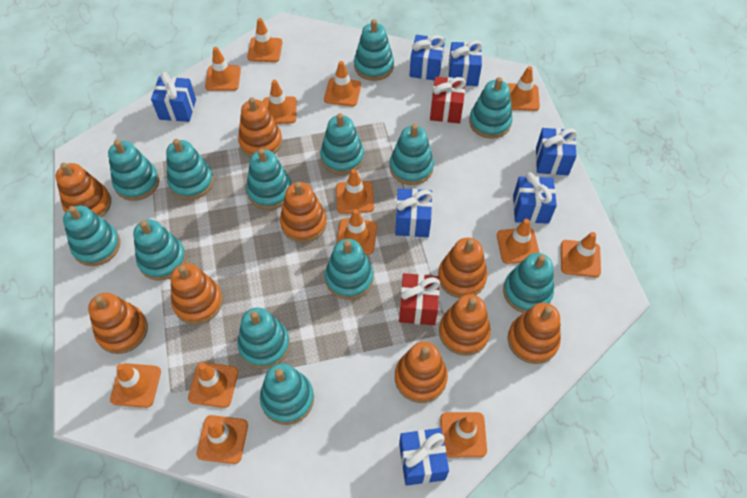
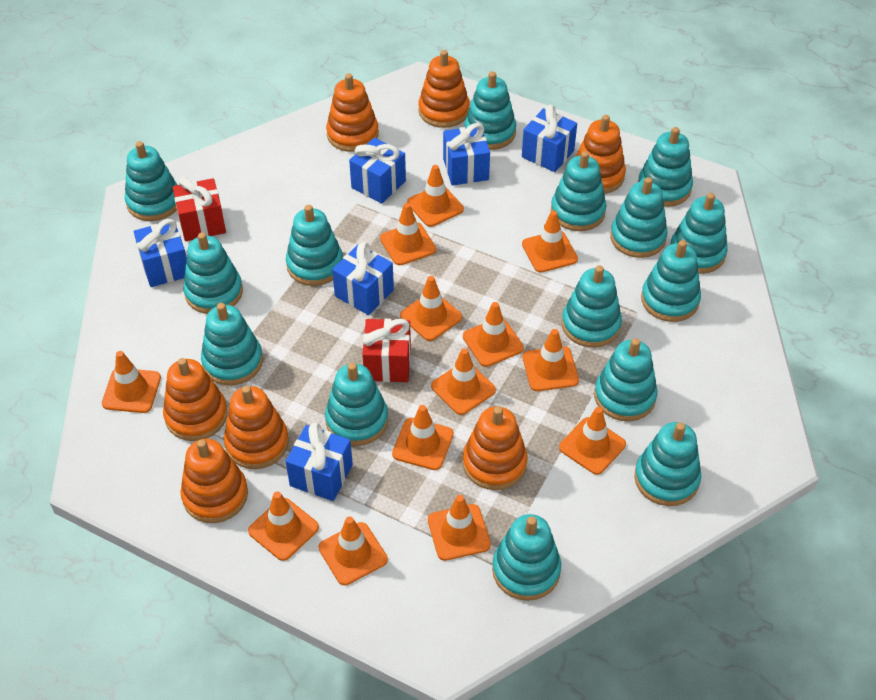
blue gift: [151,72,196,122] [395,188,433,237] [399,428,449,486] [409,35,445,80] [448,40,482,86] [513,172,557,224] [536,128,577,175] = 7 -> [134,219,187,287] [286,422,353,501] [332,242,394,315] [349,138,406,204] [443,123,490,186] [522,105,577,172] = 6
orange stacking toy: [55,163,111,218] [88,293,148,354] [171,263,223,324] [238,97,282,157] [280,182,327,243] [395,342,448,403] [438,238,487,298] [439,294,491,356] [507,303,561,364] = 9 -> [163,358,228,441] [180,439,248,523] [224,386,289,469] [326,73,379,152] [418,50,470,128] [463,407,527,490] [576,115,626,194] = 7
turquoise stacking toy: [63,205,120,266] [108,140,159,201] [133,220,186,280] [166,139,214,200] [237,308,290,369] [246,149,291,209] [260,363,314,425] [320,113,364,175] [325,239,374,300] [354,19,394,81] [389,124,434,185] [469,77,513,139] [503,253,554,313] = 13 -> [125,141,177,221] [183,232,243,314] [201,303,263,385] [286,205,343,286] [325,363,388,446] [464,71,516,150] [492,514,561,601] [551,151,606,231] [562,265,622,348] [594,338,657,421] [610,177,668,258] [634,422,701,506] [638,127,693,207] [641,240,701,322] [670,193,728,274] = 15

